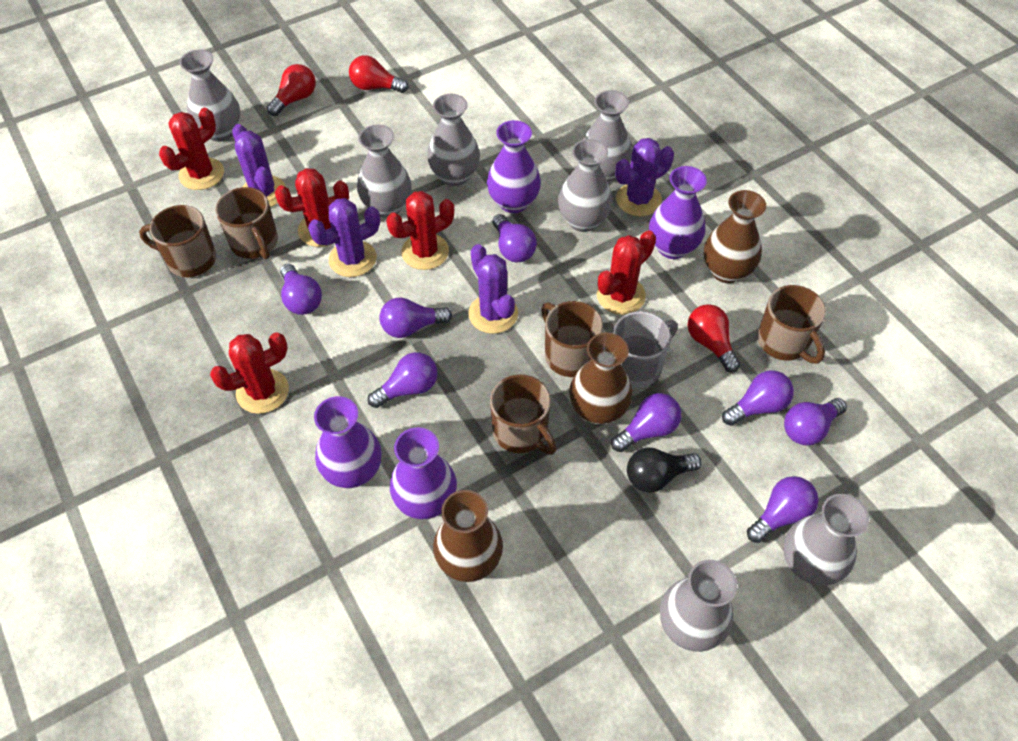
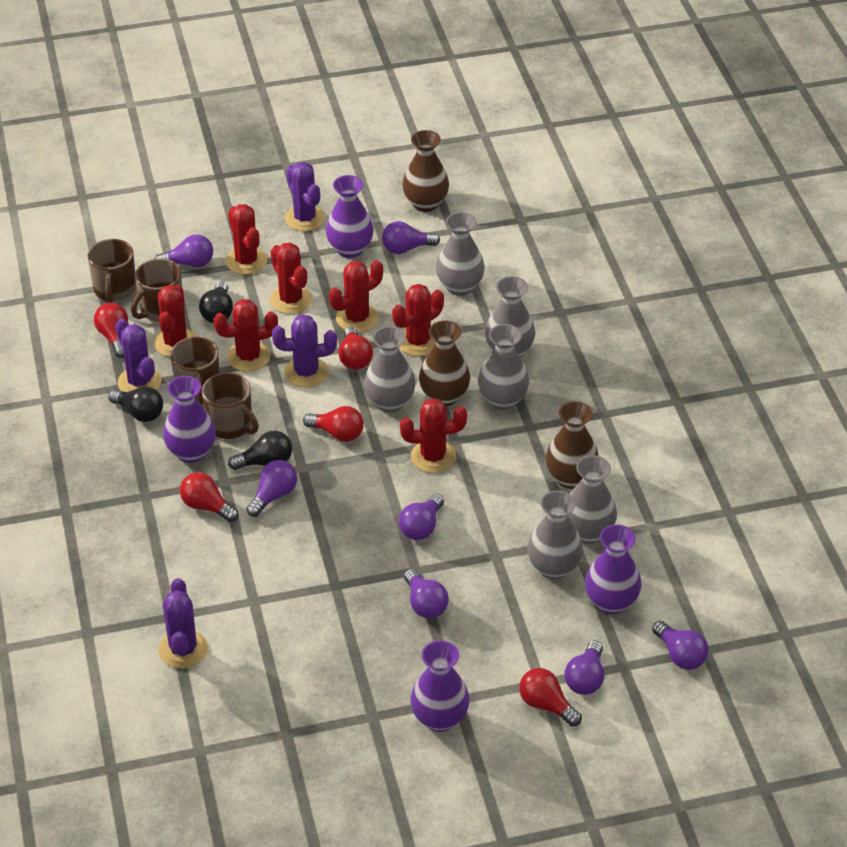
black light bulb: [627,448,702,493] = 1 -> [108,386,163,422] [199,281,233,323] [228,431,292,470] = 3
brown mug: [139,205,216,277] [215,187,278,259] [490,374,557,455] [541,301,603,377] [757,285,826,364] = 5 -> [88,239,136,303] [131,259,182,322] [170,337,220,405] [202,373,259,439] = 4
grey mug: [613,311,678,388] = 1 -> none = 0
grey vase: [179,50,240,142] [357,124,411,218] [427,94,480,186] [558,139,613,232] [583,90,632,182] [660,560,737,652] [783,494,869,586] = 7 -> [364,326,416,413] [436,212,485,296] [478,324,529,410] [485,276,535,357] [527,490,583,580] [568,455,617,544] = 6
purple light bulb: [280,264,322,315] [368,352,438,408] [379,297,452,338] [493,214,537,262] [611,393,681,452] [722,370,794,426] [747,476,819,543] [784,398,847,445] = 8 -> [154,234,213,267] [246,460,297,517] [382,221,440,254] [399,494,444,540] [404,569,449,619] [565,641,604,695] [652,621,709,670] = 7
red cactus: [159,108,224,190] [210,332,289,414] [275,168,349,247] [386,191,454,270] [597,230,656,315] = 5 -> [154,285,196,357] [213,299,278,372] [226,204,267,275] [270,242,312,314] [329,260,383,333] [392,284,444,356] [400,398,467,473] = 7
red light bulb: [267,64,316,116] [349,55,409,93] [688,304,740,373] = 3 -> [94,303,128,358] [180,472,238,522] [303,406,364,442] [338,327,373,370] [519,668,582,727] = 5

